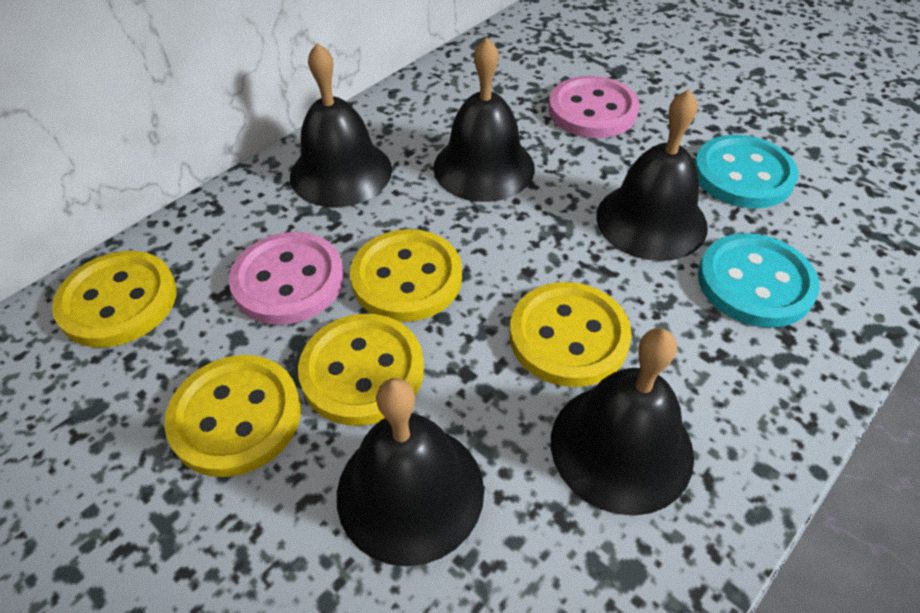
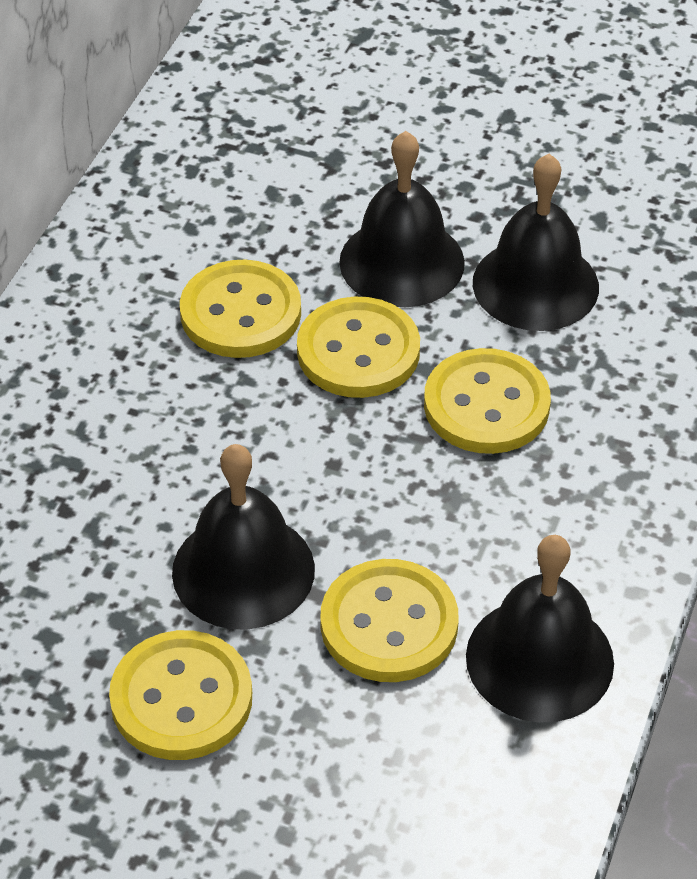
black bell: [290,43,392,207] [337,378,484,566] [433,37,535,202] [551,328,694,516] [596,89,708,261] = 5 -> [172,444,315,629] [339,131,465,307] [466,535,614,723] [473,154,599,331] = 4
pink button: [229,232,344,325] [548,76,639,138] = 2 -> none = 0
turquoise button: [694,135,798,208] [698,233,820,328] = 2 -> none = 0

